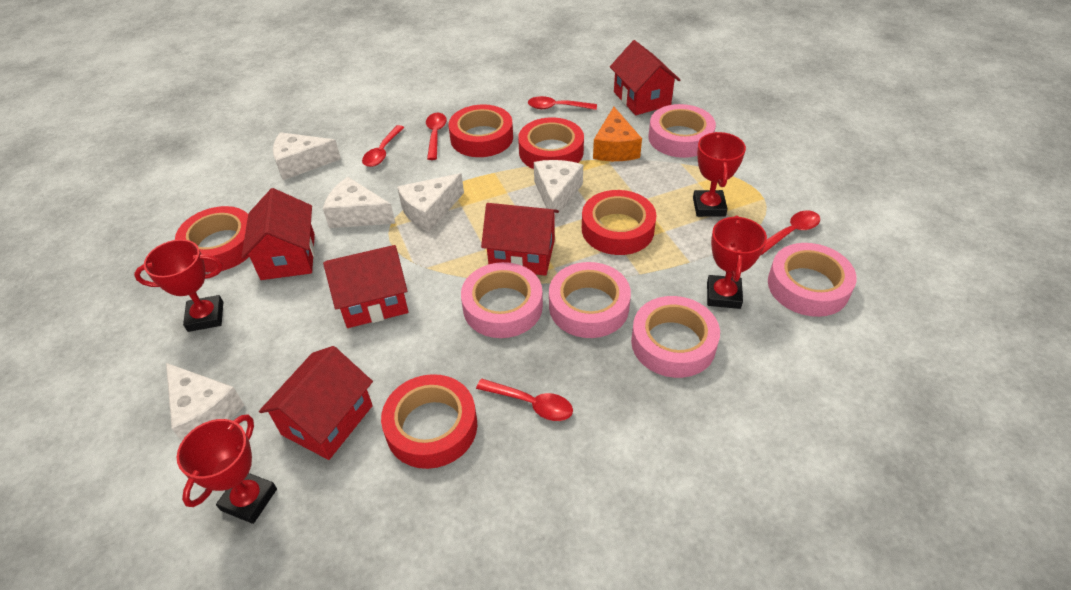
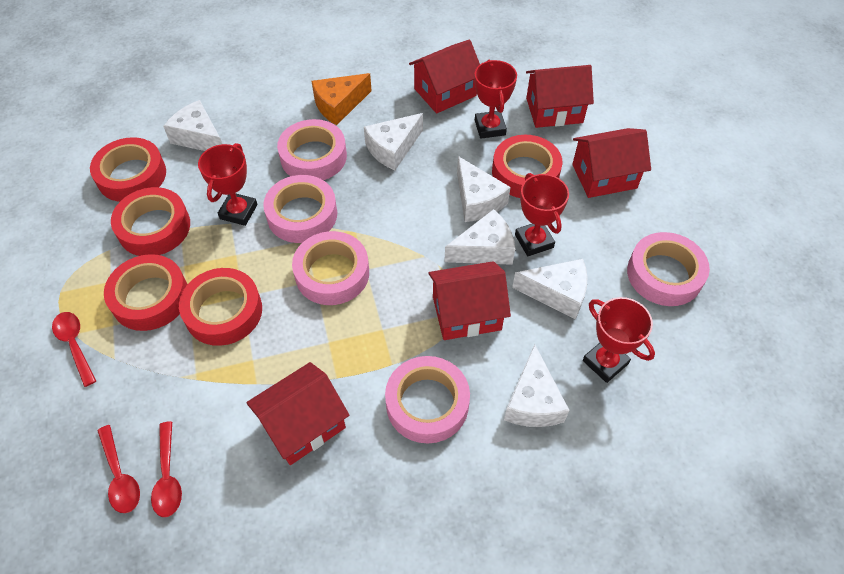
red spoon: [362,125,404,167] [426,113,447,160] [476,379,573,421] [528,96,597,110] [761,211,820,255] = 5 -> [52,312,96,387] [98,425,140,513] [151,421,182,517] = 3
white cheese: [166,363,244,441] [273,132,341,180] [323,177,396,228] [397,173,464,232] [534,160,583,219] = 5 -> [163,100,222,151] [364,113,423,170] [444,209,515,265] [457,156,511,222] [504,344,569,427] [512,259,587,319] = 6

